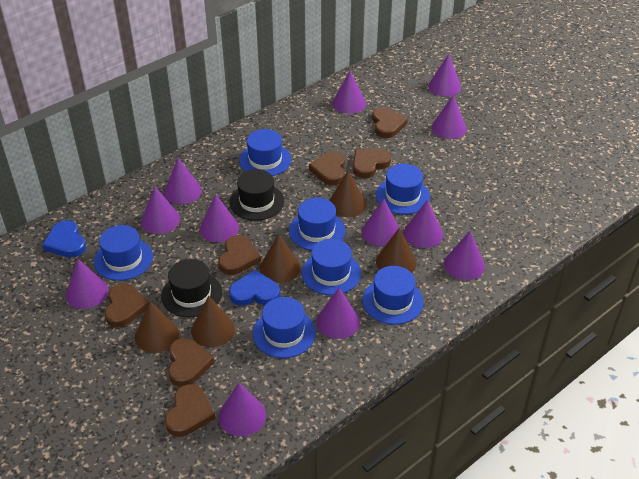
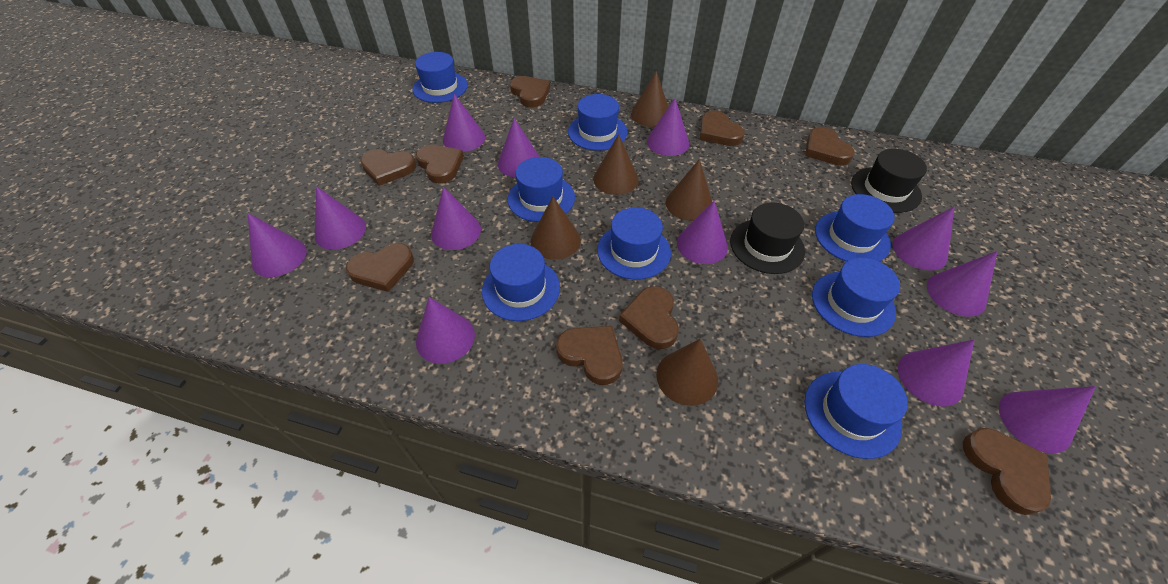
blue hat: [94,225,153,281] [239,129,292,176] [253,297,316,358] [289,198,345,251] [302,239,361,295] [362,266,424,325] [376,164,430,215] = 7 -> [412,52,468,103] [482,244,560,321] [507,157,575,222] [568,94,628,151] [597,207,671,280] [805,364,908,459] [812,258,900,337] [815,194,895,262] = 8
blue heart: [42,220,86,258] [229,270,280,306] = 2 -> none = 0
brown heart: [105,283,149,327] [165,384,216,437] [168,338,214,387] [218,235,261,275] [309,151,345,185] [353,149,391,178] [372,107,408,138] = 7 -> [346,243,414,292] [360,149,416,186] [416,145,464,184] [510,76,550,107] [556,326,623,385] [619,286,679,349] [700,111,745,146] [805,127,855,165] [963,428,1051,515] = 9

